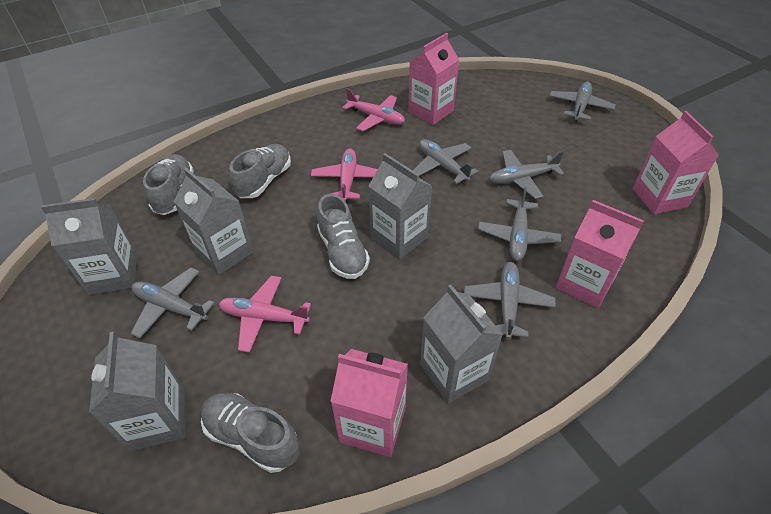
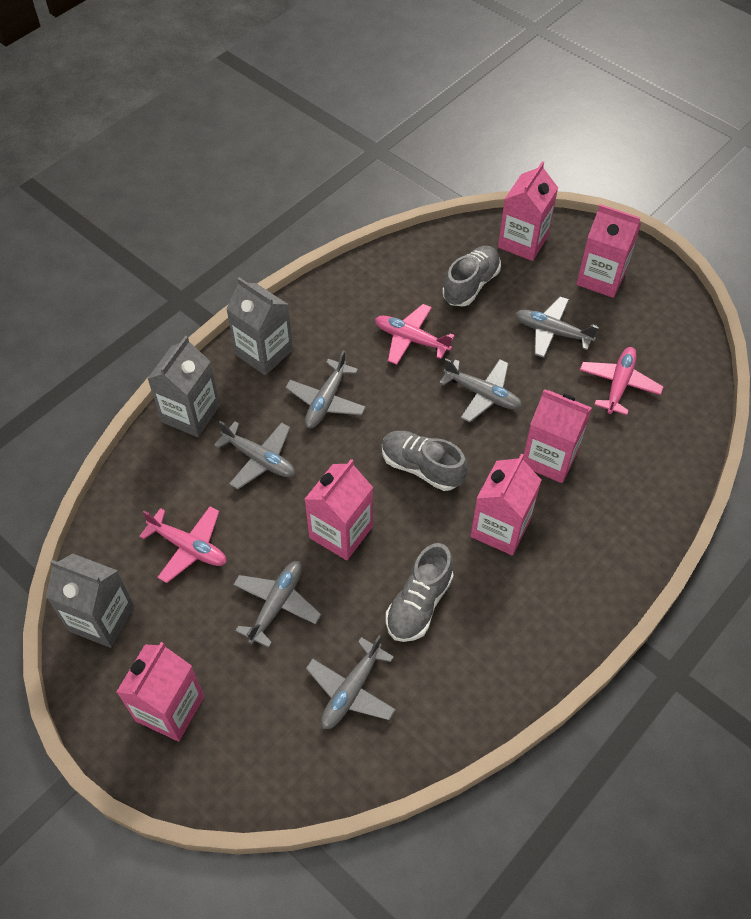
grey carton: [41,198,138,295] [89,332,185,452] [173,168,254,275] [368,153,432,260] [420,285,503,404] = 5 -> [46,554,135,648] [147,336,220,437] [226,277,293,375] = 3
grey shoe: [143,154,194,215] [201,393,299,473] [229,144,291,198] [317,194,370,279] = 4 -> [382,431,468,491] [386,543,453,642] [442,246,501,306] = 3
pink carton: [330,349,408,457] [408,33,459,125] [556,200,644,308] [633,111,719,214] = 4 -> [116,642,204,742] [304,459,373,560] [471,454,541,555] [498,161,558,261] [523,389,592,483] [576,204,641,298] = 6

